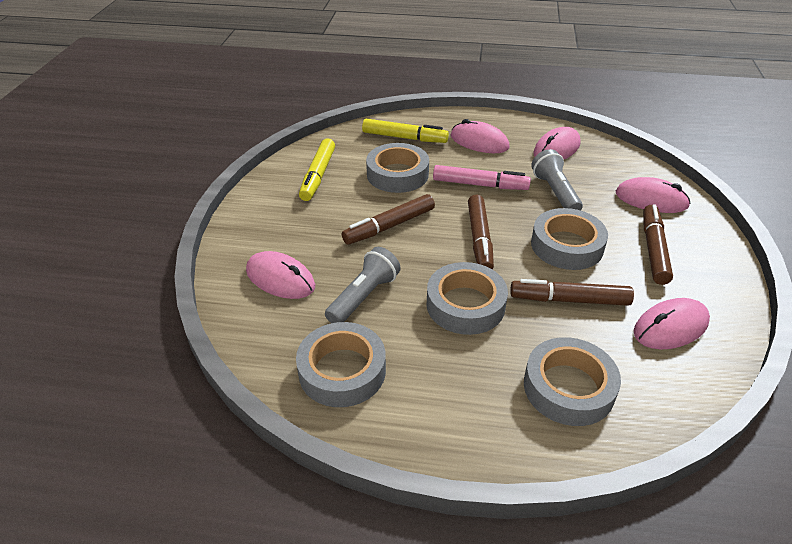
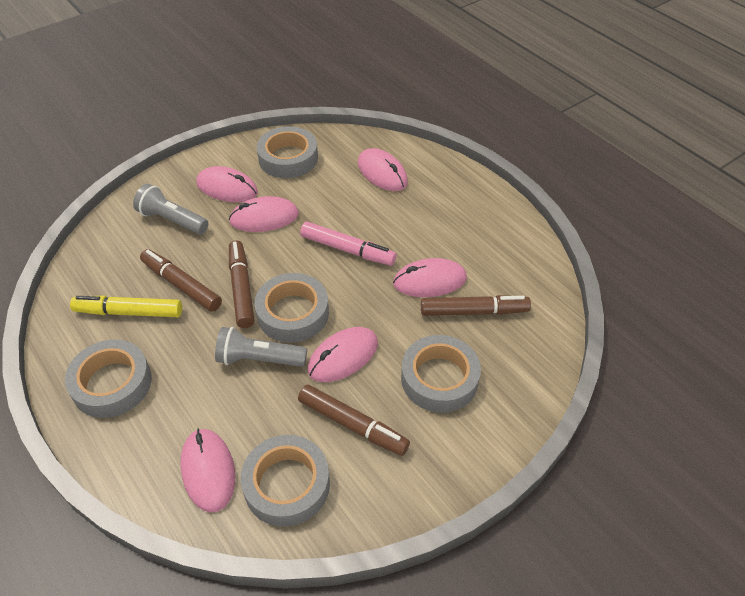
pink mouse: [246,251,315,299] [451,119,510,153] [533,127,581,159] [616,177,691,213] [634,298,710,349] = 5 -> [180,428,235,513] [196,166,258,202] [229,196,299,232] [308,327,378,382] [358,148,408,191] [393,258,467,297] = 6
yellow marker: [299,138,335,201] [362,119,449,143] = 2 -> [70,296,182,317] = 1

